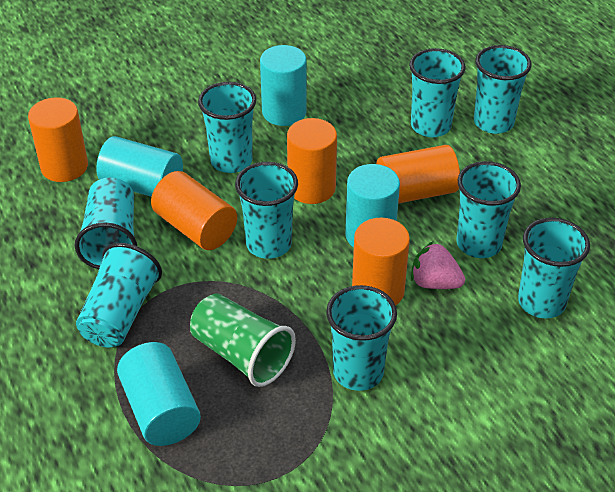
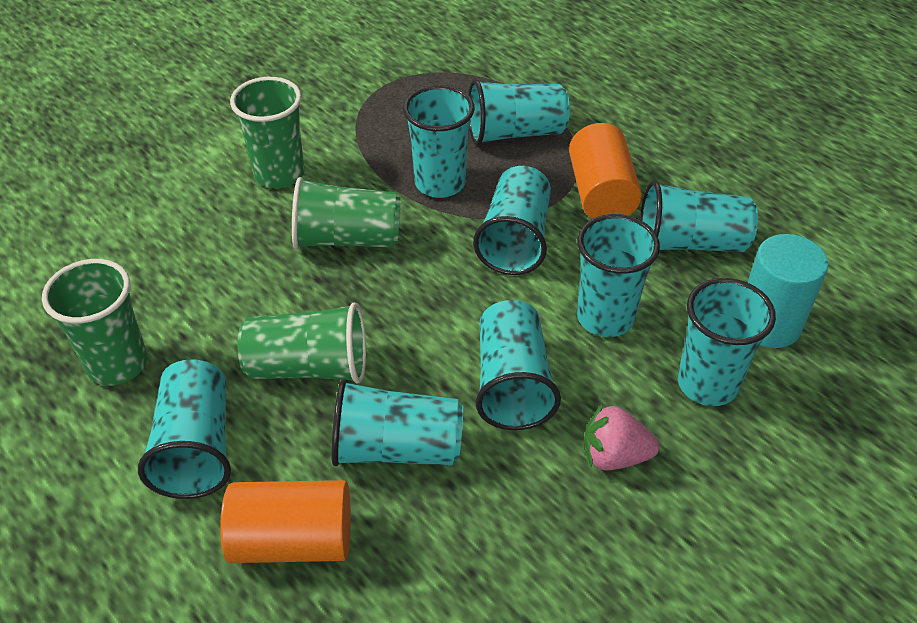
green cup: [190,294,296,387] = 1 -> [42,259,147,385] [230,77,304,188] [237,302,366,384] [292,177,401,249] = 4
orange cylinder: [28,97,88,182] [151,171,237,250] [287,118,337,204] [352,218,410,306] [376,145,460,204] = 5 -> [220,480,351,563] [569,123,642,219] = 2
turquoise cylinder: [96,136,183,197] [117,342,201,446] [260,45,307,126] [345,164,400,248] = 4 -> [747,234,828,348] = 1

